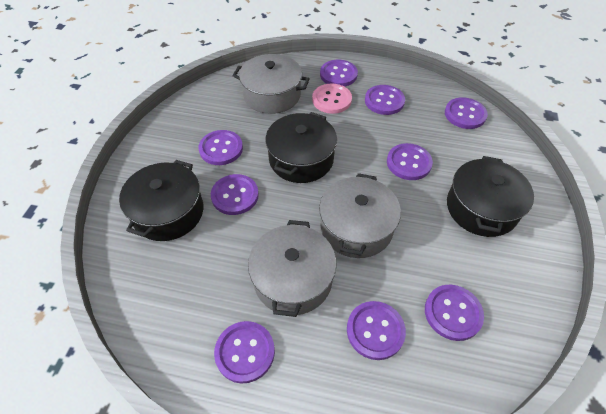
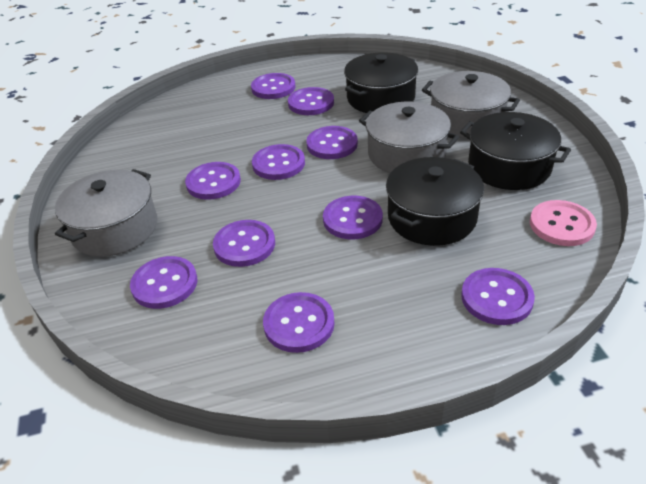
purple button: [199,130,243,165] [211,174,259,215] [214,321,275,383] [320,60,358,87] [347,301,406,360] [365,85,405,115] [387,143,433,180] [425,285,484,341] [445,97,488,129] = 9 -> [130,256,197,309] [185,162,241,200] [213,220,275,267] [251,73,296,99] [252,144,305,180] [263,292,335,353] [288,87,334,115] [306,126,358,159] [323,196,383,239] [461,268,535,325] = 10

